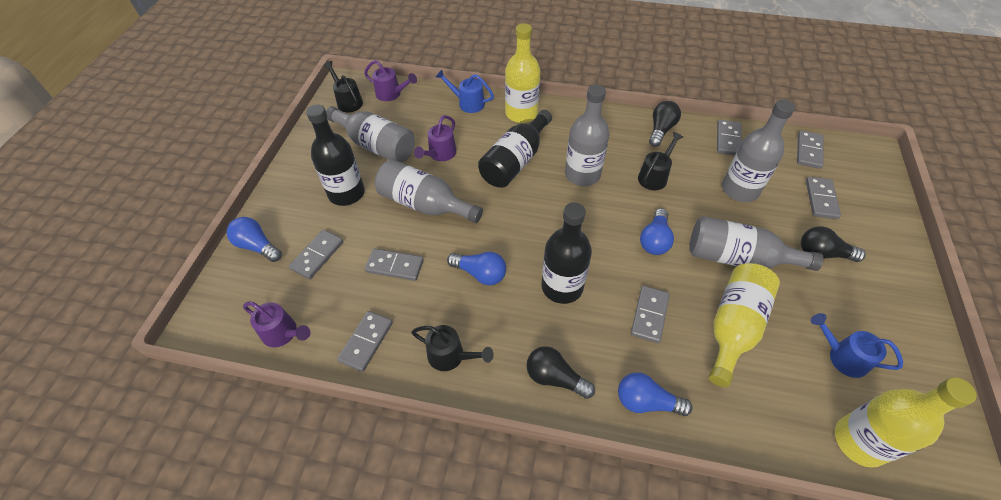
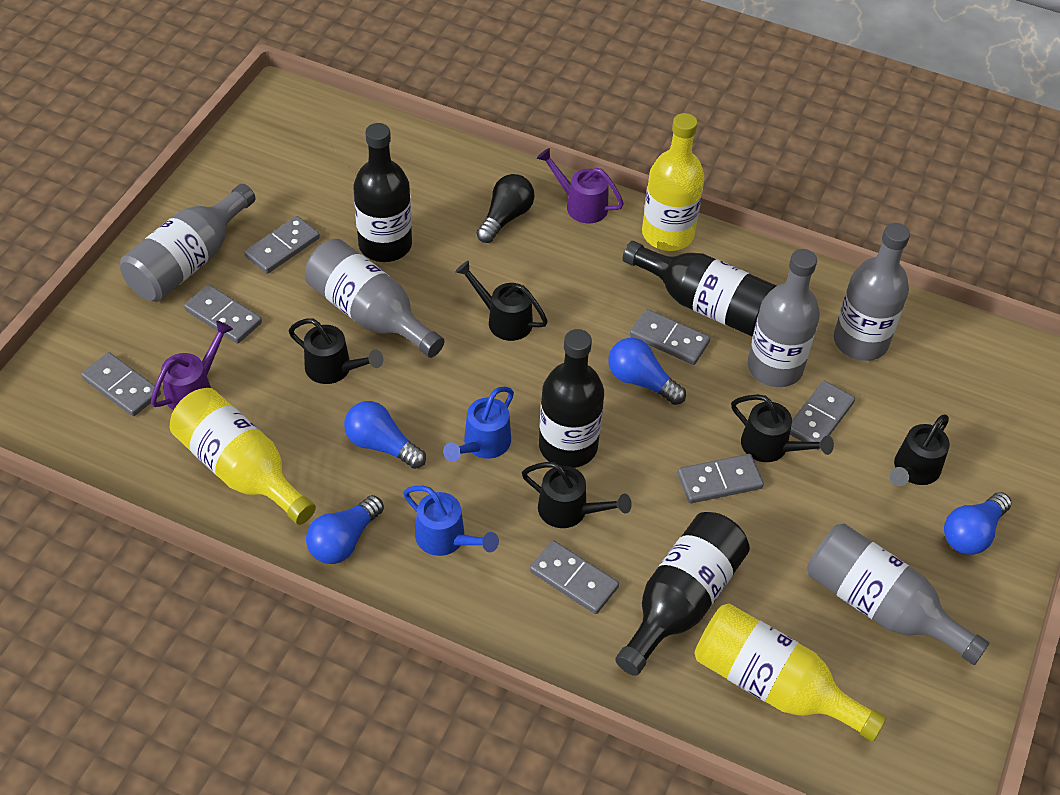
black bottle: [306,104,365,206] [478,110,552,188] [541,203,592,304] = 3 -> [353,123,412,262] [539,329,604,468] [615,512,750,676] [623,241,776,337] = 4
black light bulb: [527,346,595,399] [649,101,681,147] [801,226,865,262] = 3 -> [477,174,534,243] = 1
black watering can: [323,61,363,112] [411,325,494,371] [638,132,683,190] = 3 -> [289,318,383,384] [455,261,548,341] [522,462,632,528] [731,395,834,462] [889,414,950,486] = 5
purple watering can: [243,301,310,347] [364,60,417,101] [414,115,457,161] = 3 -> [151,321,233,410] [537,148,624,223] = 2

